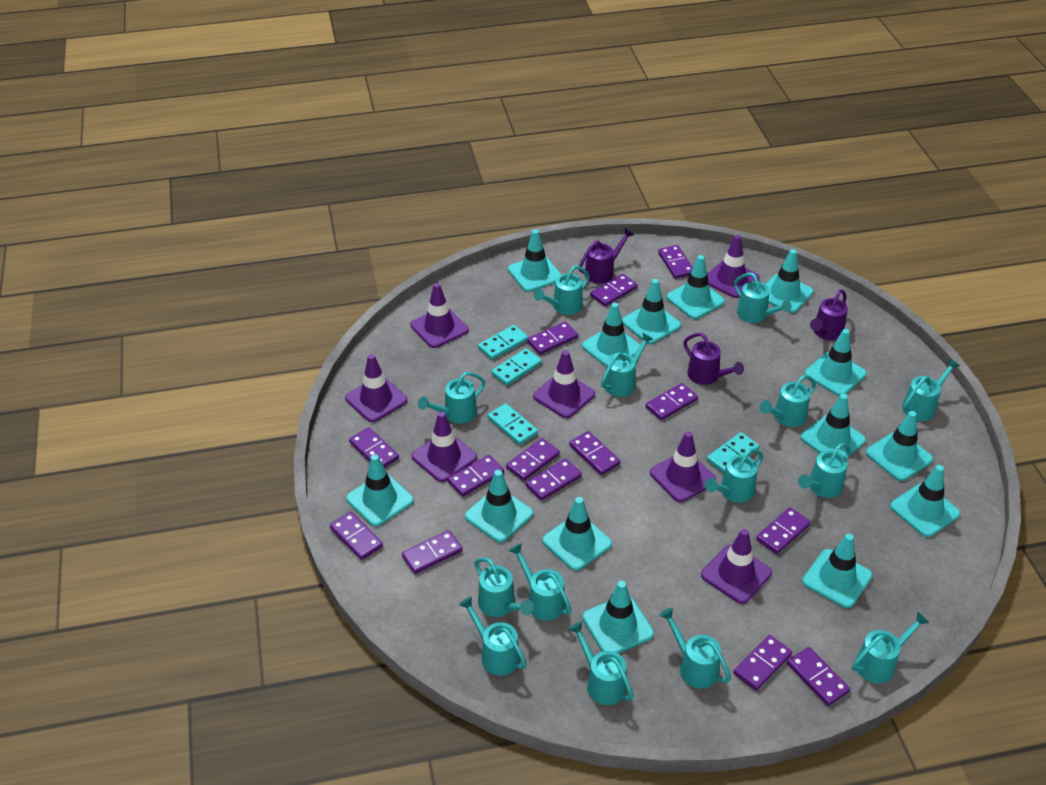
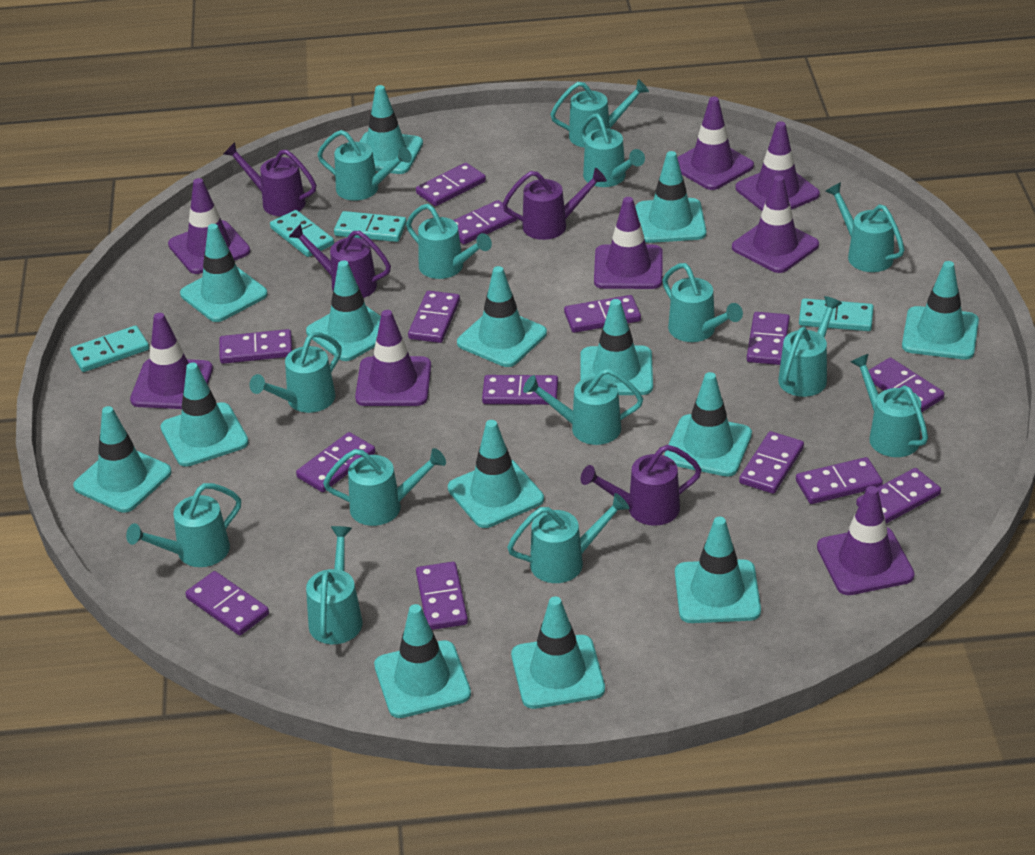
purple traffic cone: [345,354,407,422] [410,283,468,348] [412,412,477,482] [533,350,595,418] [650,431,716,502] [701,529,772,604] [707,235,759,298] = 7 -> [130,313,213,409] [168,178,250,274] [355,310,431,406] [594,197,663,289] [677,97,754,190] [732,175,819,273] [736,121,820,211] [817,486,915,595] = 8
purple watering can: [579,228,634,284] [683,333,744,385] [810,289,848,340] = 3 -> [224,142,316,216] [289,224,391,298] [502,168,607,240] [580,445,702,526] = 4

